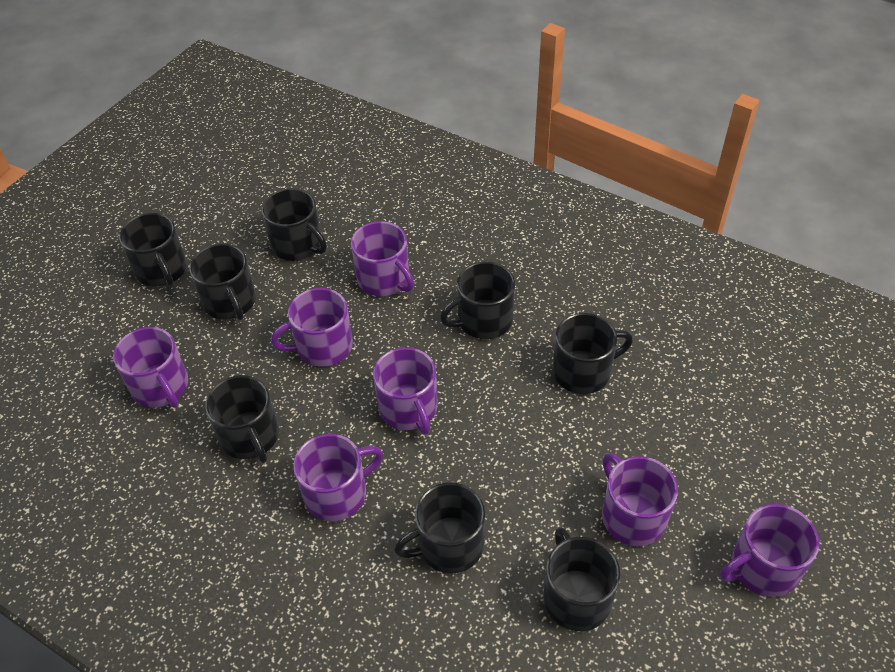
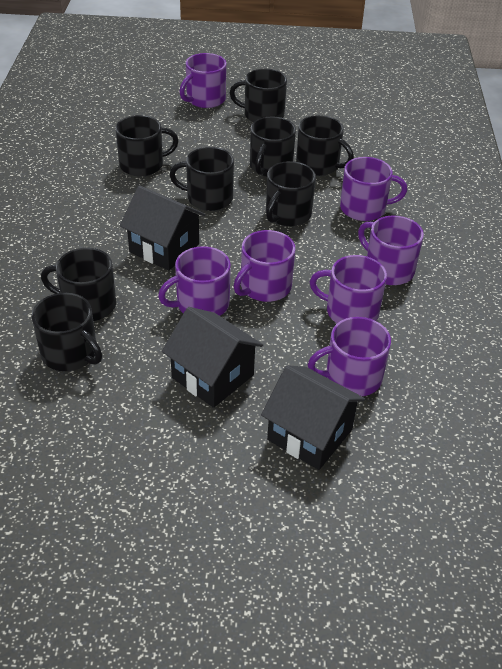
black house: none = 0 -> [120,186,205,271] [162,307,263,408] [261,365,365,470] = 3

